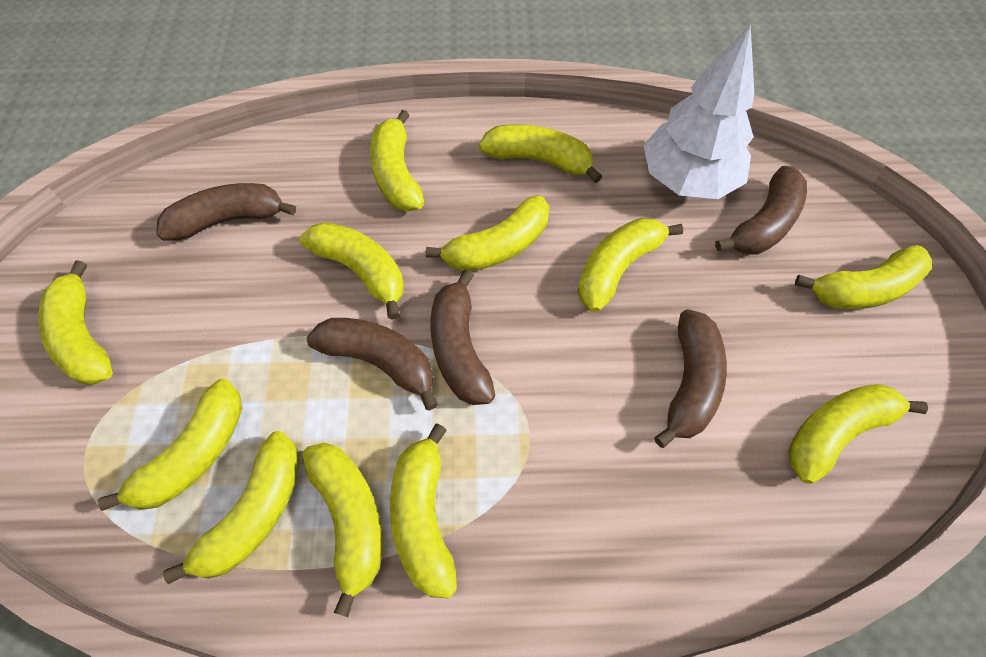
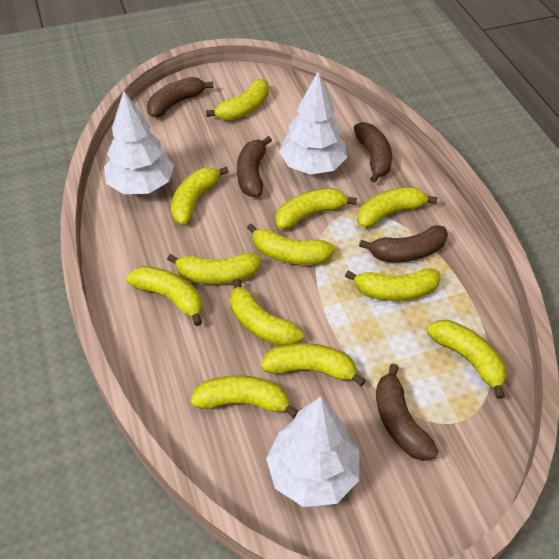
white tree: [643,25,754,199] = 1 -> [104,91,174,194] [266,396,359,507] [279,71,347,175] = 3

